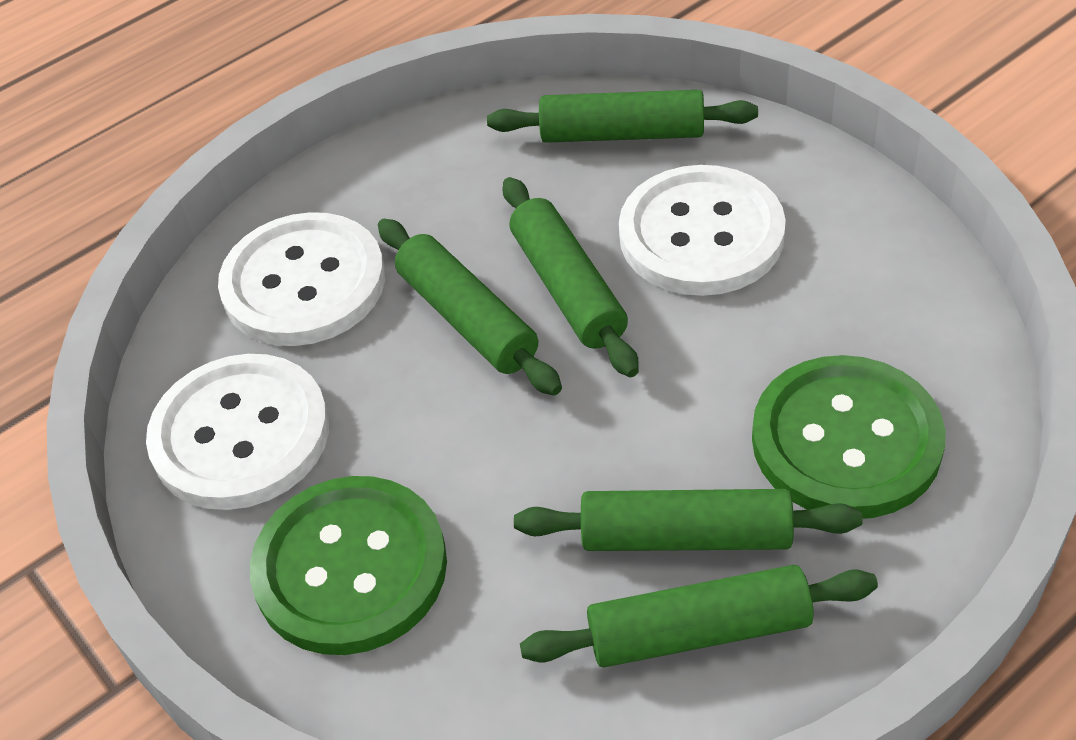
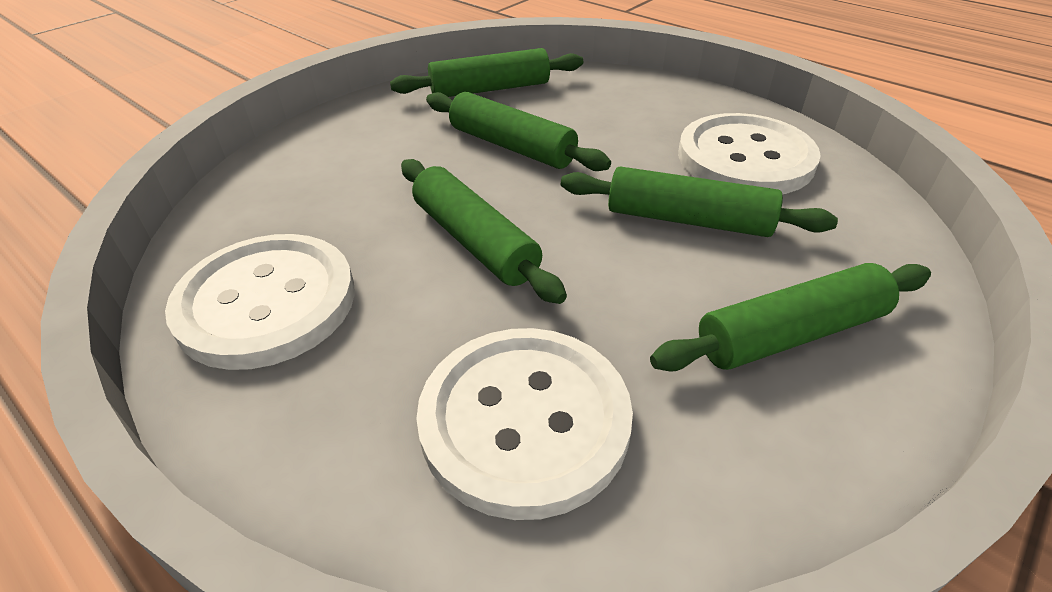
green button: [250,476,447,655] [752,355,945,519] = 2 -> none = 0

